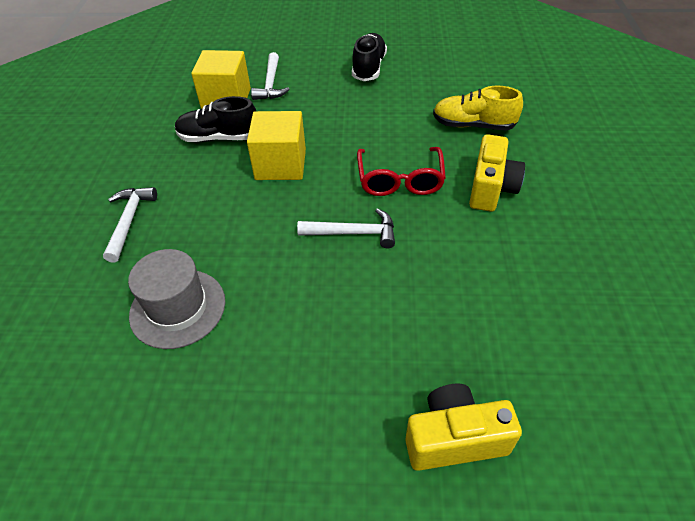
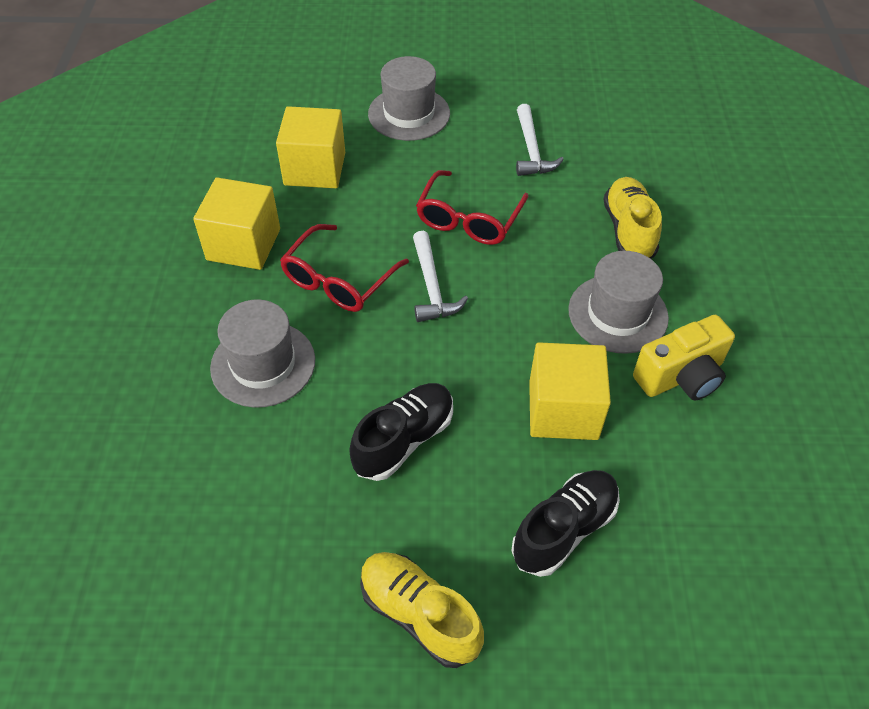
grey hat: [128,249,225,349] = 1 -> [210,299,315,408] [368,56,450,141] [568,251,669,354] = 3
red glasses: [357,147,446,196] = 1 -> [280,224,409,312] [416,170,528,245] = 2
white hammer: [103,187,157,262] [251,52,290,100] [297,208,395,248] = 3 -> [413,231,468,322] [516,104,564,176] = 2
yellow camera: [405,383,522,471] [469,134,525,212] = 2 -> [633,315,735,400] = 1
yellow cube: [191,50,251,109] [247,111,306,180] = 2 -> [193,177,280,270] [276,106,345,188] [529,342,611,440] = 3
yellow shoe: [433,86,523,130] = 1 -> [360,552,484,668] [604,177,662,259] = 2

